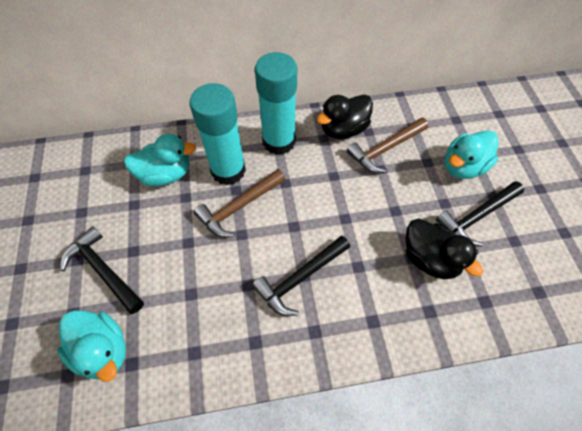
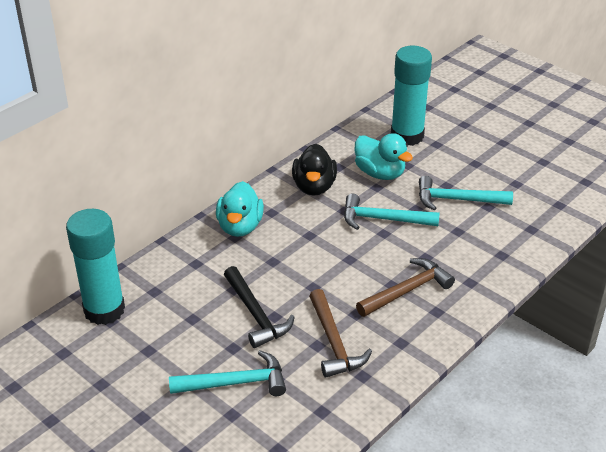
black duck: [317,94,373,139] [406,219,483,279] = 2 -> [292,144,337,196] = 1
black hammer: [60,226,144,314] [252,235,350,316] [436,181,524,247] = 3 -> [224,266,295,348] = 1
turquoise duck: [57,310,126,382] [124,134,196,186] [445,130,498,179] = 3 -> [216,181,264,237] [354,133,413,180] = 2
turquoise hammer: none = 0 -> [169,350,286,396] [344,194,440,230] [419,176,513,210] = 3

